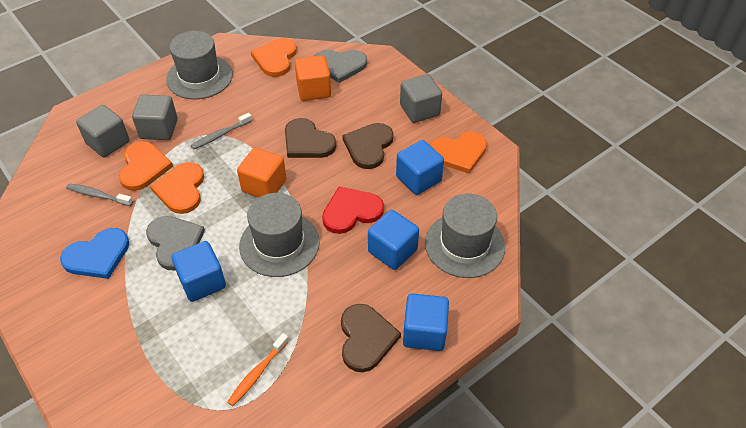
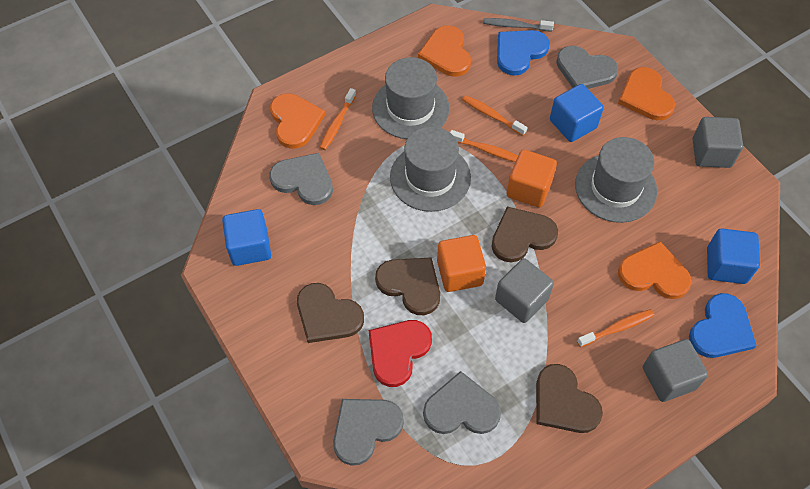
blue cube: [172,241,226,302] [368,210,419,270] [396,140,444,195] [403,293,449,351] = 4 -> [222,209,271,266] [550,84,604,142] [707,228,760,284] = 3
blue heart: [60,228,129,279] = 1 -> [497,30,550,75] [689,293,757,358] = 2
brown heart: [285,118,336,158] [341,304,401,372] [342,123,394,169] = 3 -> [297,283,364,343] [375,257,440,315] [492,207,558,262] [536,364,603,433] = 4
grey heart: [146,216,205,271] [315,49,367,83] = 2 -> [269,153,333,205] [333,399,404,466] [423,371,501,434] [556,46,618,89] = 4
grey toothbrush: [66,184,133,206] [191,113,252,150] = 2 -> [483,18,554,31] = 1
orange toothbrush: [227,333,289,406] = 1 -> [320,88,356,150] [450,130,518,162] [462,95,527,136] [577,309,654,347] = 4

